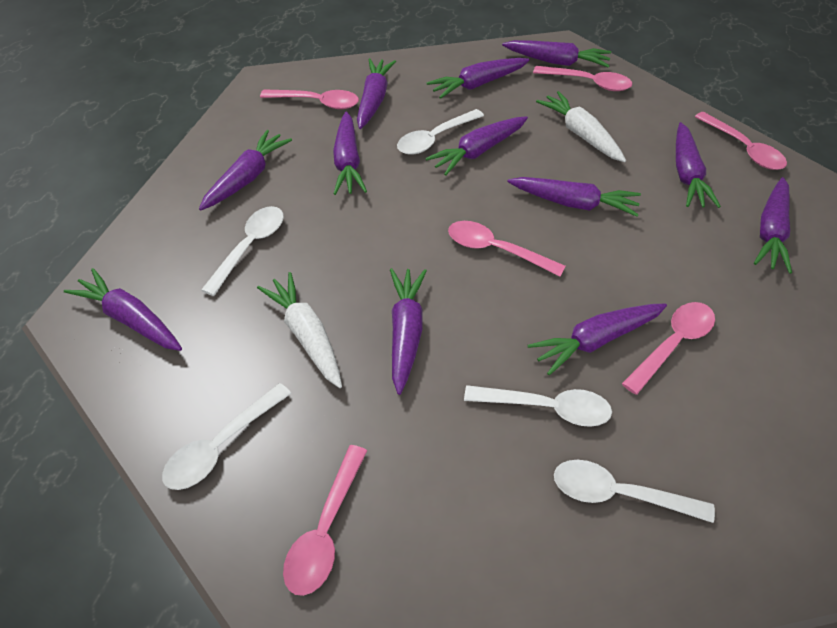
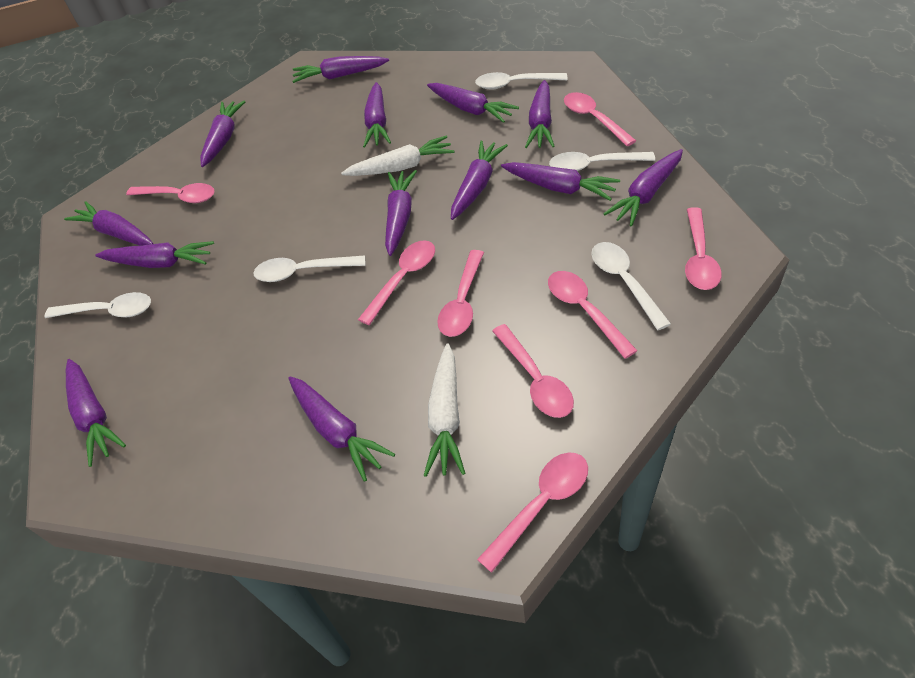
pink spoon: [260,89,359,109] [283,445,367,596] [448,221,565,276] [533,66,632,91] [622,302,715,395] [695,112,787,170] = 6 -> [126,183,215,203] [358,240,435,325] [437,250,484,337] [477,452,588,573] [492,324,574,418] [548,271,638,359] [564,92,636,146] [685,207,722,290] = 8
purple carrot: [64,268,182,351] [199,130,292,211] [333,111,367,195] [357,58,396,129] [390,268,427,395] [425,116,528,176] [426,58,530,99] [502,40,611,68] [508,177,641,217] [528,304,667,375] [676,122,721,208] [754,177,792,274] = 12 -> [64,201,154,245] [66,359,126,467] [95,241,214,268] [200,101,245,167] [288,376,395,482] [292,56,389,83] [363,82,391,147] [385,170,417,256] [427,83,519,123] [451,141,508,220] [501,162,620,201] [525,80,555,148] [603,149,683,226] = 13

